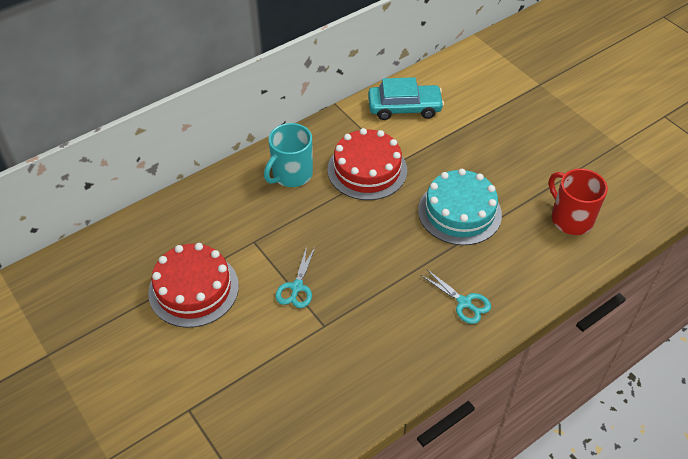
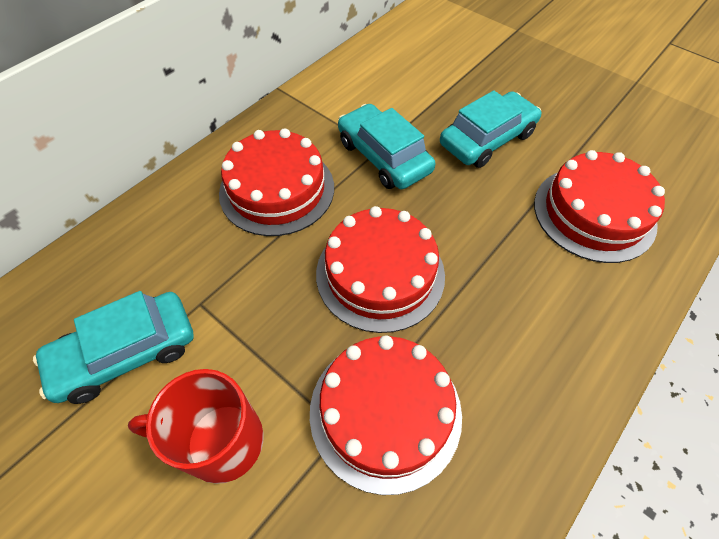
red cake: [148,243,239,328] [327,128,407,200] = 2 -> [219,128,334,236] [310,335,462,495] [316,206,445,333] [534,150,665,263] = 4
turquoise cake: [418,169,502,245] = 1 -> none = 0
turquoise car: [368,77,444,120] = 1 -> [33,291,194,404] [338,104,435,189] [440,90,541,168] = 3
turquoise mug: [264,123,313,187] = 1 -> none = 0
turquoise scissors: [275,246,316,308] [420,270,491,324] = 2 -> none = 0

